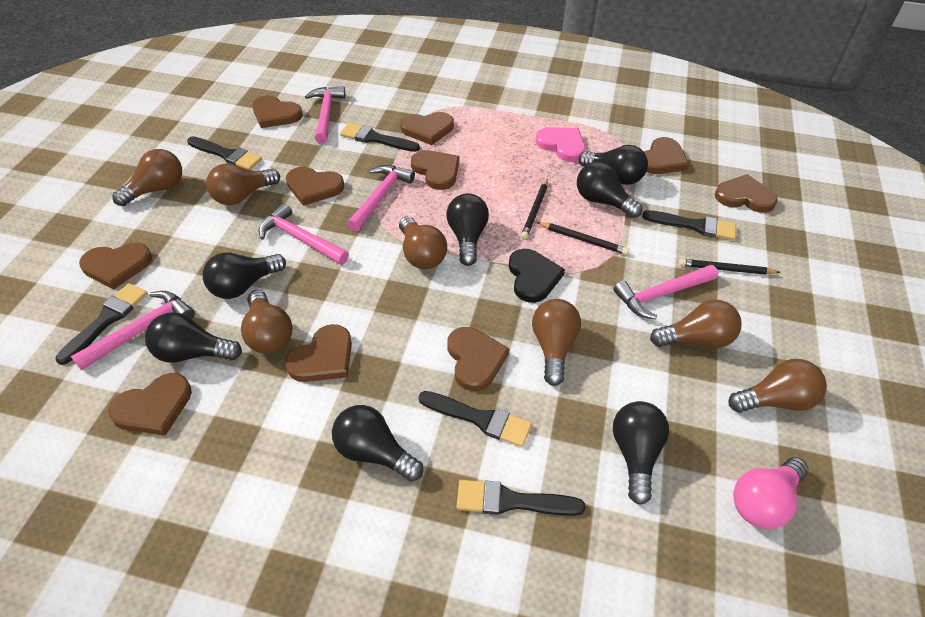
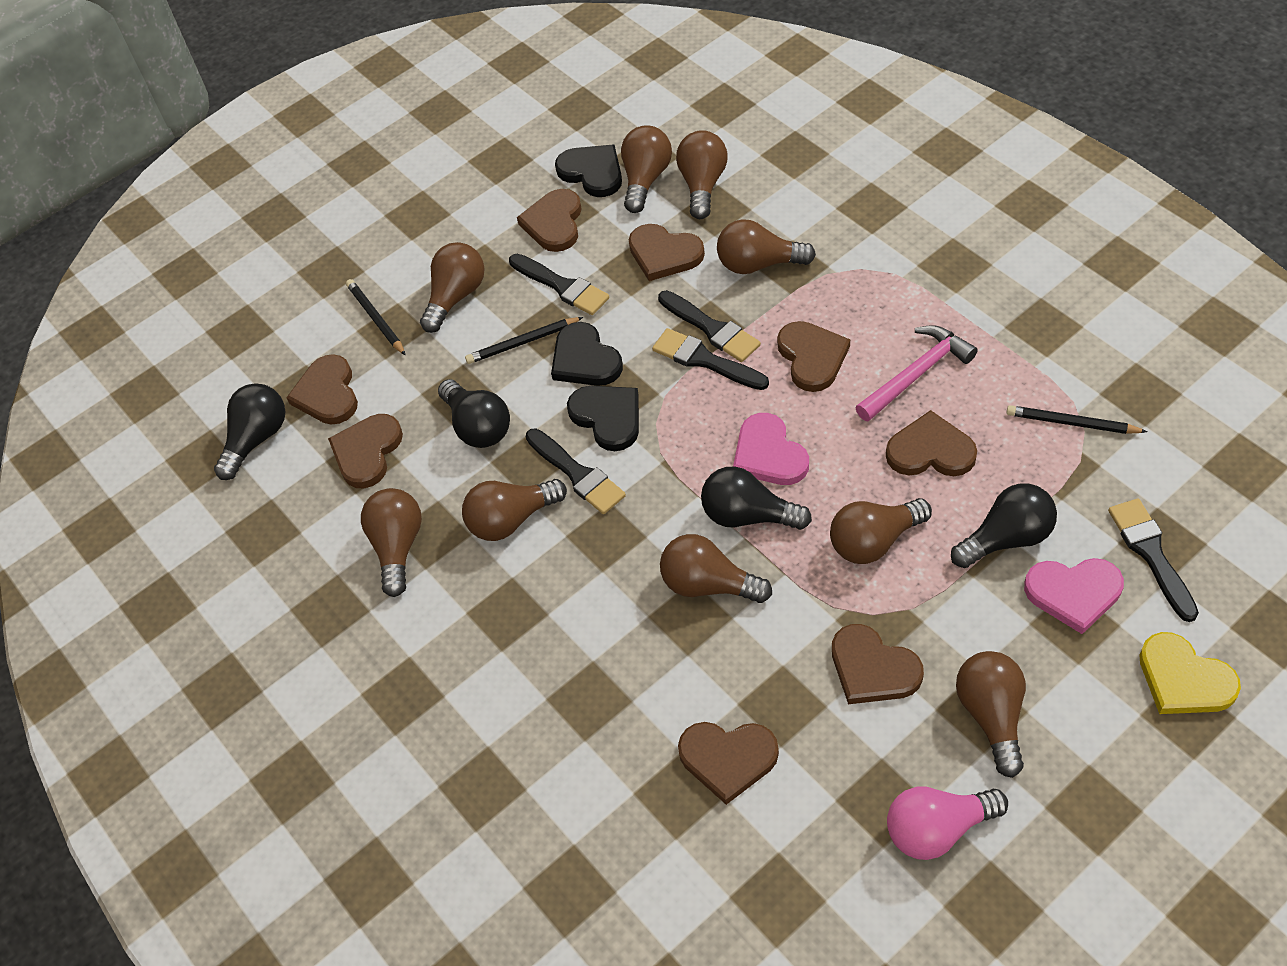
black brush: [55,283,148,365] [187,136,262,170] [340,123,420,152] [418,391,532,447] [457,480,585,516] [642,210,736,240] = 6 -> [509,254,609,315] [526,428,626,514] [652,328,769,390] [658,290,761,362] [1108,498,1199,622] = 5
black heart: [509,249,565,303] = 1 -> [551,322,623,386] [555,145,622,197] [567,386,639,451] = 3
black light bulb: [145,312,242,363] [203,252,286,299] [332,405,423,482] [446,193,489,266] [577,162,643,218] [579,145,648,185] [613,401,669,505] = 7 -> [214,383,285,480] [438,379,510,448] [701,467,812,530] [951,484,1057,568] = 4
brown heart: [79,243,152,289] [108,373,192,436] [252,95,303,128] [285,324,352,382] [286,167,344,206] [400,112,454,145] [411,150,459,190] [447,327,510,391] [644,137,689,174] [715,174,778,213] = 10 -> [286,354,358,425] [328,414,403,488] [517,189,582,252] [629,224,705,281] [678,722,779,805] [777,321,850,392] [832,624,924,704] [886,410,977,476] = 8
brown light bulb: [112,149,182,206] [206,164,280,205] [241,290,293,354] [399,216,447,269] [532,299,581,386] [650,300,742,348] [729,359,827,413] = 7 -> [361,488,422,597] [420,242,484,333] [462,479,567,541] [621,125,672,213] [660,534,772,603] [676,130,728,219] [717,219,816,274] [830,498,932,564] [956,651,1026,778] = 9
pink hammer: [71,291,195,370] [259,203,349,265] [305,86,345,144] [347,165,415,232] [613,265,718,319] = 5 -> [855,325,978,422] = 1
pink heart: [535,127,586,162] = 1 -> [733,413,809,485] [1024,558,1124,634] = 2
yellow heart: none = 0 -> [1139,632,1241,714] = 1

